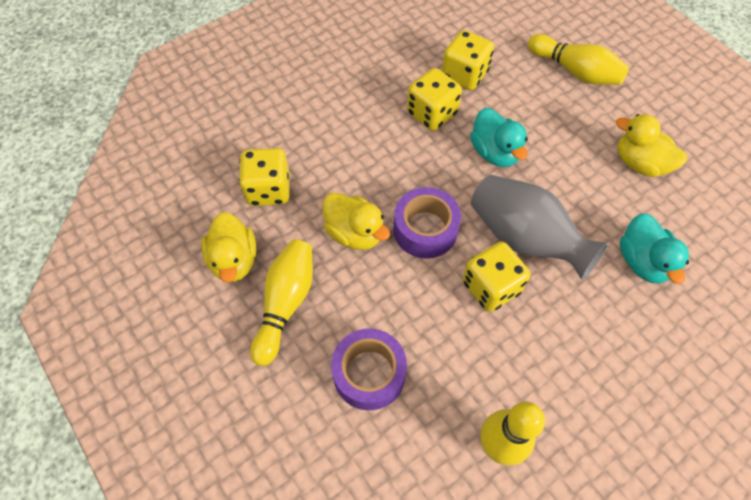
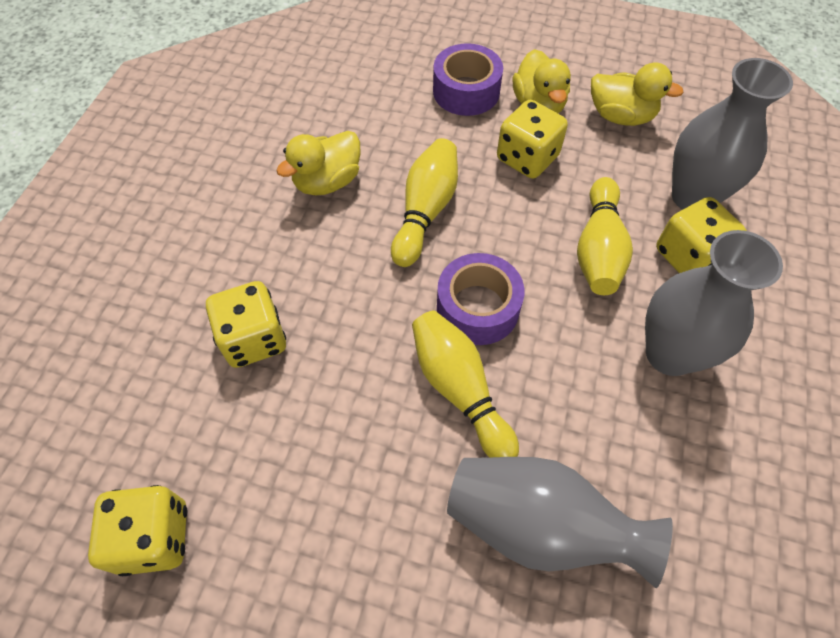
grey vase: [471,175,609,280] = 1 -> [447,457,673,588] [645,230,783,376] [672,58,793,210] = 3
turquoise duck: [470,108,528,167] [620,213,689,284] = 2 -> none = 0

